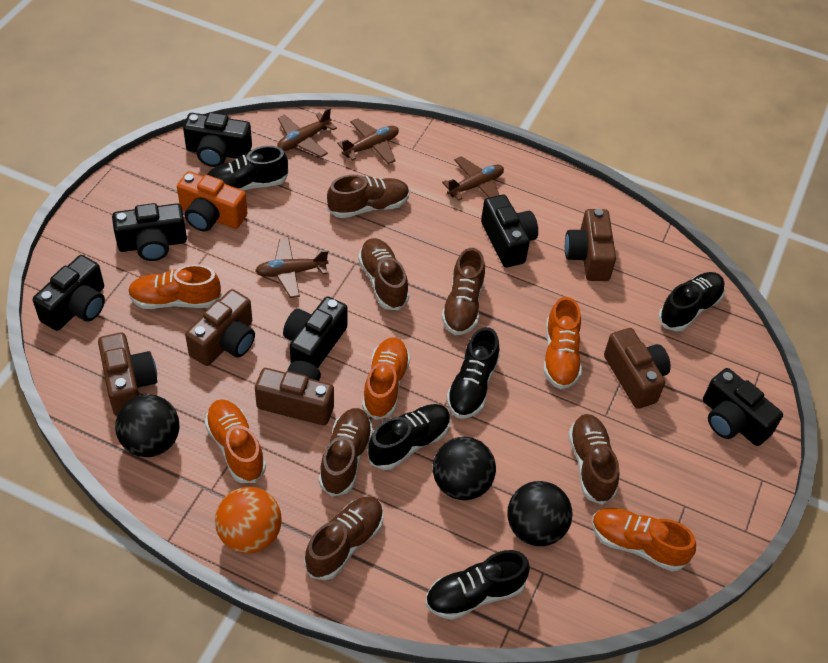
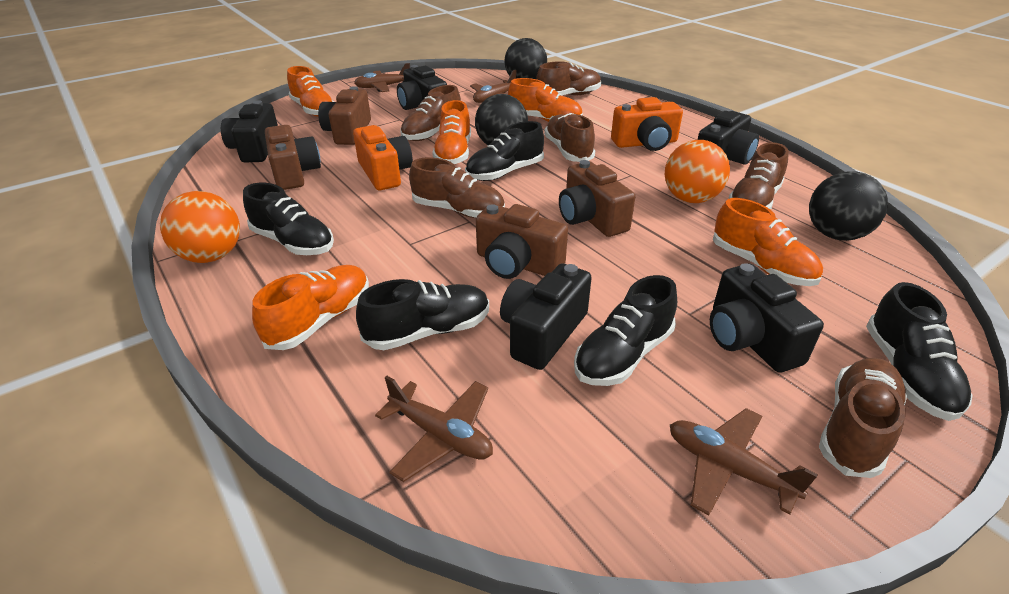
black camera: [33,255,105,331] [112,203,187,261] [183,112,252,167] [283,296,348,368] [481,195,538,267] [703,368,783,446] = 6 -> [221,100,278,162] [397,65,447,110] [500,263,592,370] [698,111,759,165] [710,263,824,373] = 5
brown camera: [98,333,157,416] [185,289,255,366] [255,360,334,425] [565,209,616,281] [604,328,671,409] = 5 -> [265,125,321,190] [318,86,371,145] [476,204,568,279] [559,160,635,237] = 4
orange ball: [215,487,282,553] = 1 -> [160,191,240,263] [665,140,730,203] = 2
orange camera: [177,171,247,231] = 1 -> [353,125,413,191] [611,97,683,151] = 2

